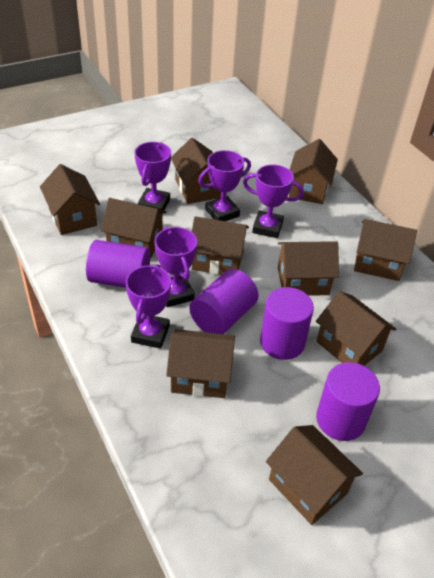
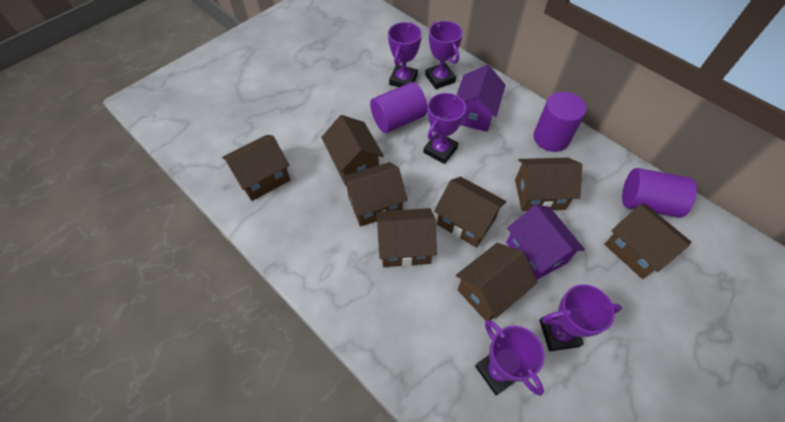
brown house: [40,164,100,235] [101,198,167,259] [166,329,235,398] [171,138,221,204] [192,216,249,275] [266,425,363,525] [278,241,339,296] [289,139,338,204] [316,291,396,366] [354,219,417,281] = 10 -> [222,135,290,201] [321,115,384,186] [342,162,408,227] [376,208,437,267] [434,176,506,247] [456,243,538,321] [515,158,582,211] [604,204,691,279] = 8
purple cylinder: [86,240,150,288] [189,269,259,334] [260,287,314,360] [316,362,380,441] = 4 -> [370,82,428,133] [534,92,587,152] [622,168,697,218] = 3
purple house: none = 0 -> [457,65,505,132] [506,205,585,280] = 2

